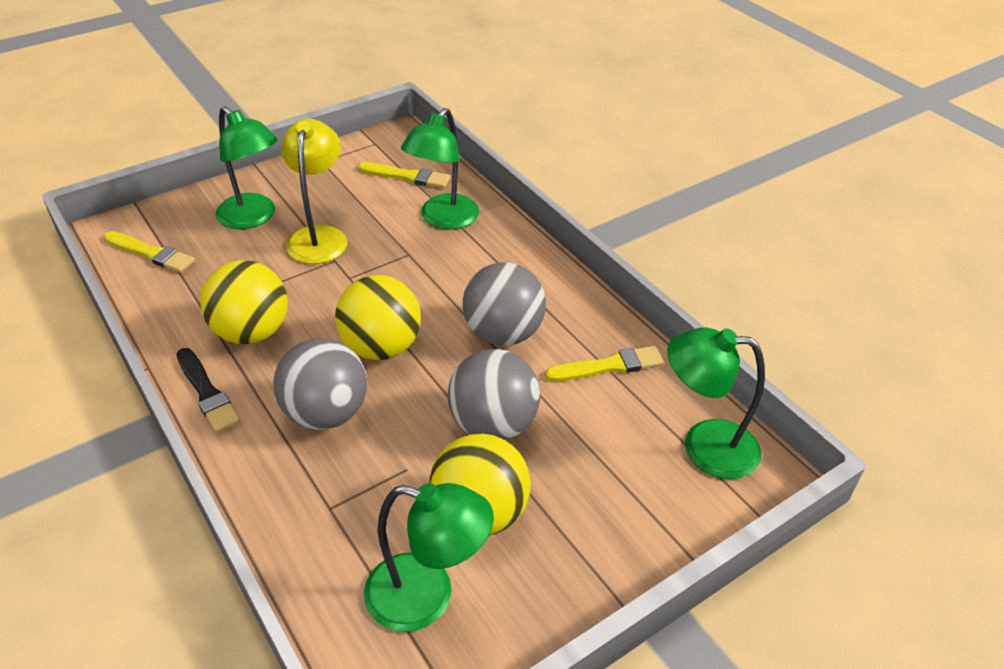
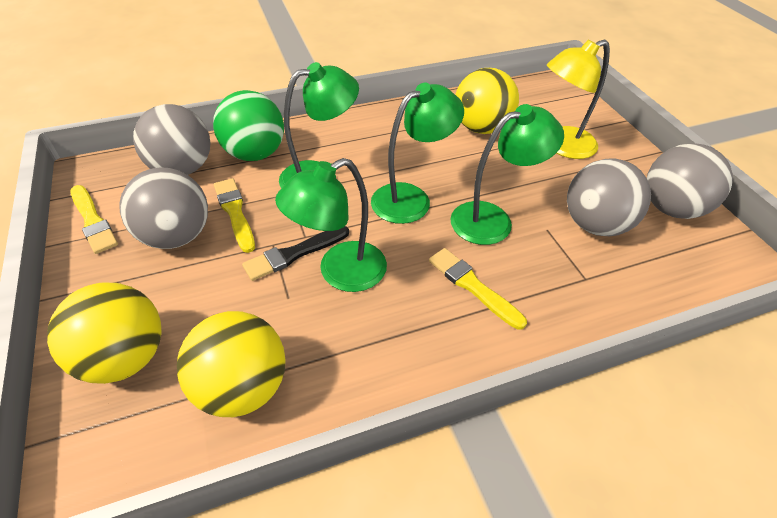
green ball: none = 0 -> [213,90,284,161] = 1
grey ball: [273,338,367,430] [448,349,540,440] [463,262,546,346] = 3 -> [119,167,208,249] [133,104,210,175] [567,158,651,236] [647,143,733,219] = 4

